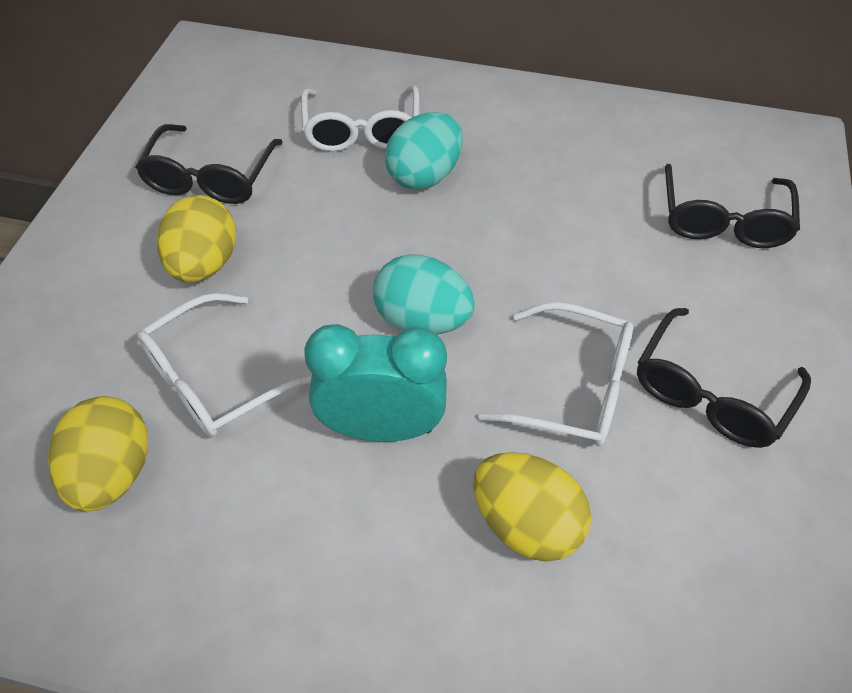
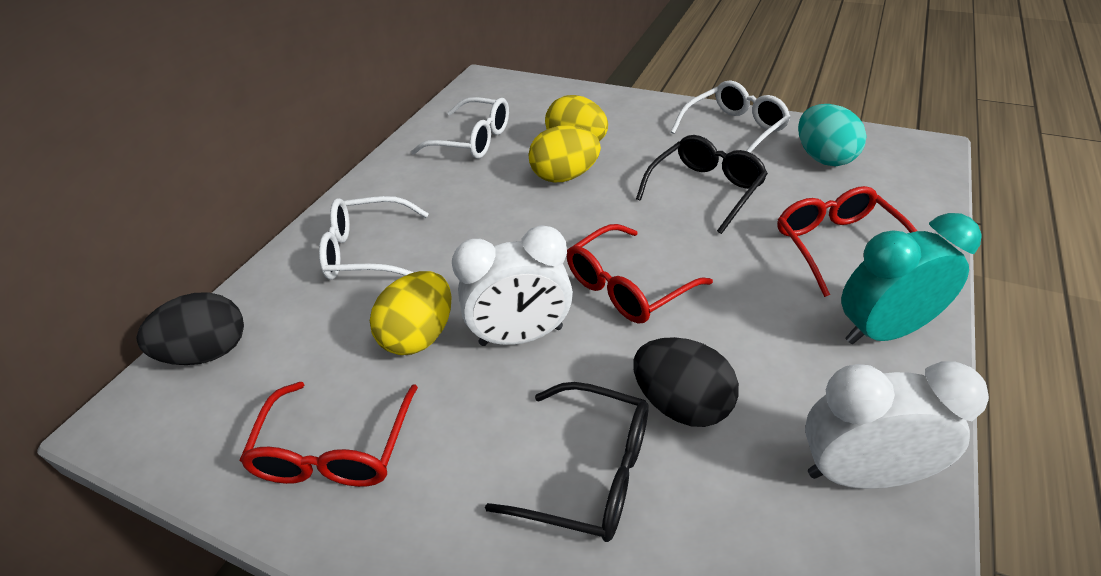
black egg: none = 0 -> [137,292,244,365] [633,337,739,427] = 2
black glasses: [135,124,283,204] [637,308,811,448] [665,164,800,248] = 3 -> [485,382,648,542] [636,135,768,234] = 2
red glasses: none = 0 -> [240,382,418,487] [567,224,713,324] [777,186,917,297] = 3
turquoise egg: [373,255,475,334] [385,112,463,190] = 2 -> [798,104,867,166] = 1
white clock: none = 0 -> [452,225,573,346] [805,361,989,489] = 2

